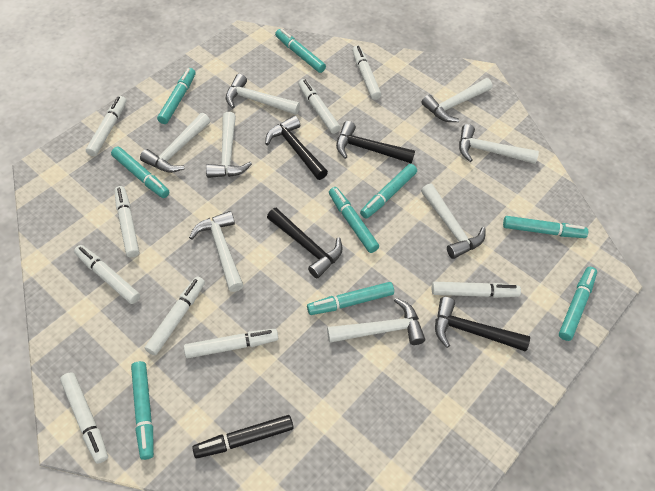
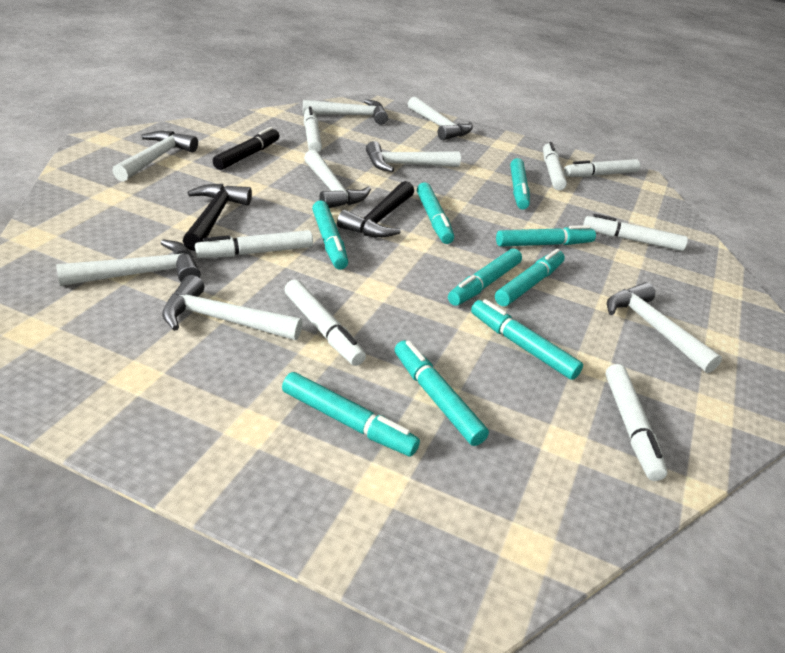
black hammer: [265,116,328,180] [267,208,343,278] [336,121,415,163] [435,297,530,352] = 4 -> [183,184,252,251] [337,181,414,238] = 2
white marker: [60,372,108,464] [74,245,140,304] [86,96,126,156] [114,186,139,258] [145,276,205,355] [184,329,278,358] [298,79,340,134] [352,46,381,100] [432,282,521,298] = 9 -> [195,230,313,258] [284,279,366,366] [304,106,322,152] [543,142,567,190] [564,159,640,177] [583,214,688,251] [605,364,668,481] = 7

